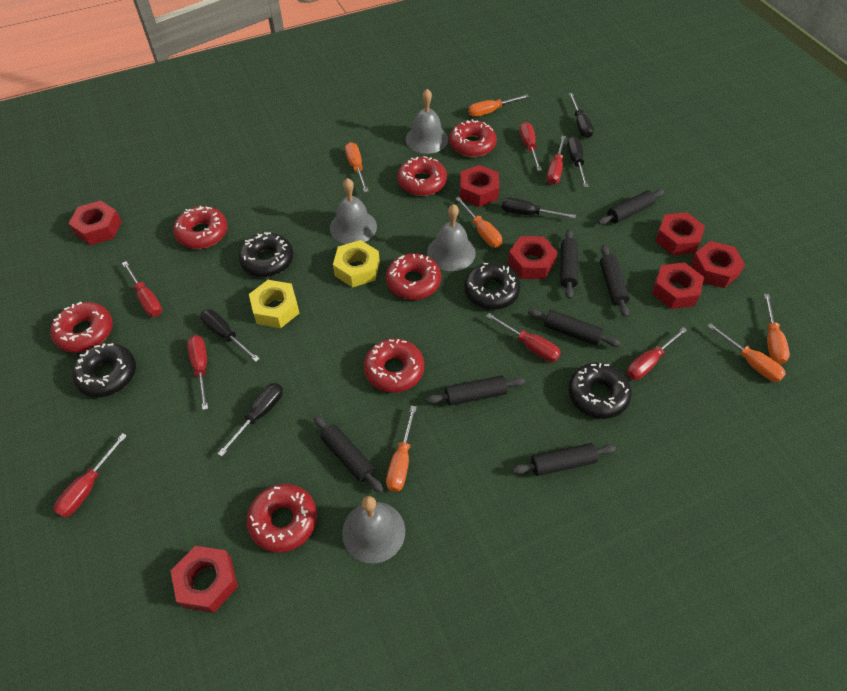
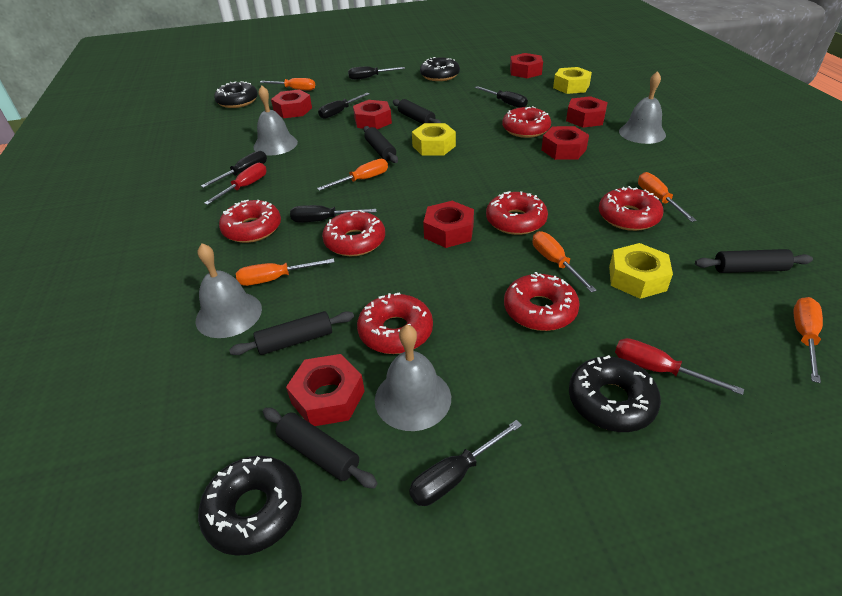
black rolling pin: [314,416,383,493] [426,376,526,406] [512,443,616,476] [528,309,621,347] [560,229,578,299] [598,189,664,225] [600,245,630,317] = 7 -> [229,311,354,355] [263,408,377,488] [363,126,398,163] [393,99,441,124] [695,249,813,273] = 5
black screwdriver: [200,309,260,362] [218,383,283,456] [502,197,576,218] [567,136,589,187] [569,93,594,138] = 5 -> [201,151,267,188] [290,205,376,222] [318,93,370,119] [348,66,405,80] [409,420,522,506] [475,86,528,108] = 6
red screwdriver: [54,433,127,517] [122,261,162,317] [187,335,208,410] [486,313,561,362] [519,122,542,171] [547,136,566,185] [627,327,687,380] = 7 -> [204,163,267,205] [615,338,744,395] = 2
yellow nut: [249,280,299,328] [333,240,380,287] = 2 -> [412,123,456,155] [553,67,592,94] [609,243,673,299] = 3

